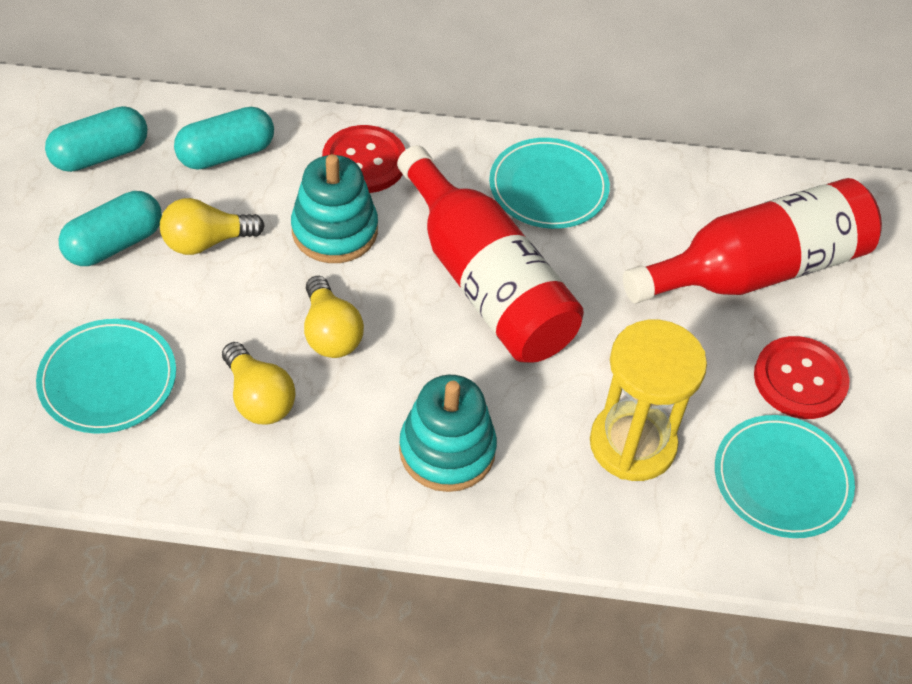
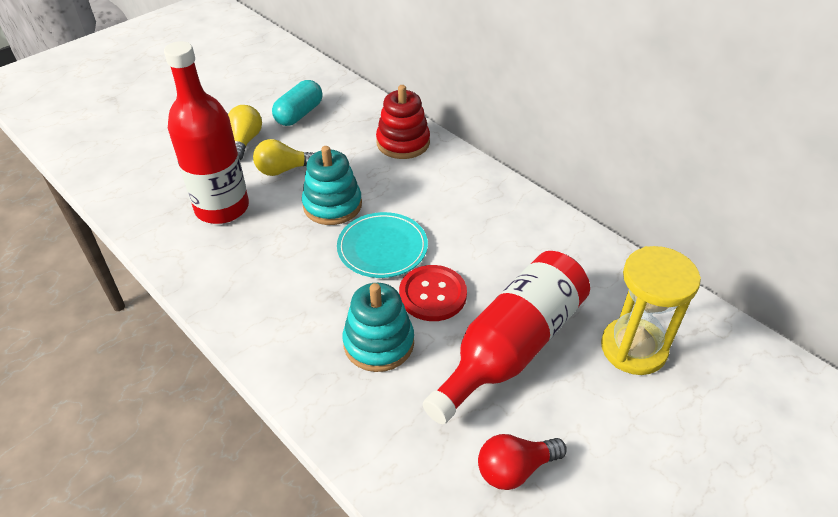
red button: [322,125,405,193] [754,336,849,419] = 2 -> [399,265,467,321] = 1
red light bulb: none = 0 -> [478,434,567,490] = 1
red stacking toy: none = 0 -> [376,85,430,159] = 1
turquoise capsule: [45,106,148,172] [58,191,162,266] [174,107,274,170] = 3 -> [272,80,323,126] = 1
turquoise plate: [36,319,176,434] [489,138,610,229] [715,415,855,538] = 3 -> [337,212,428,278] = 1
yellow light bulb: [160,198,265,255] [222,342,296,424] [304,276,364,358] = 3 -> [228,105,262,160] [253,139,316,176] = 2

